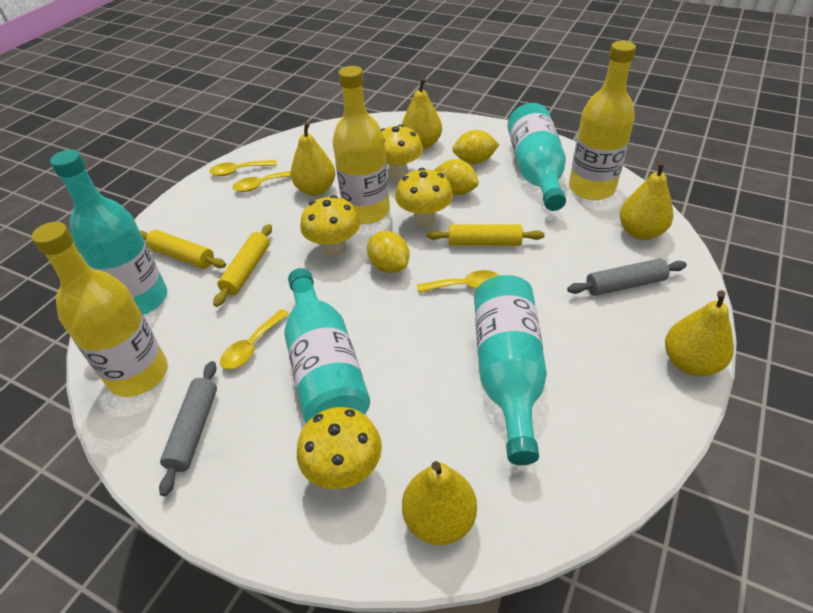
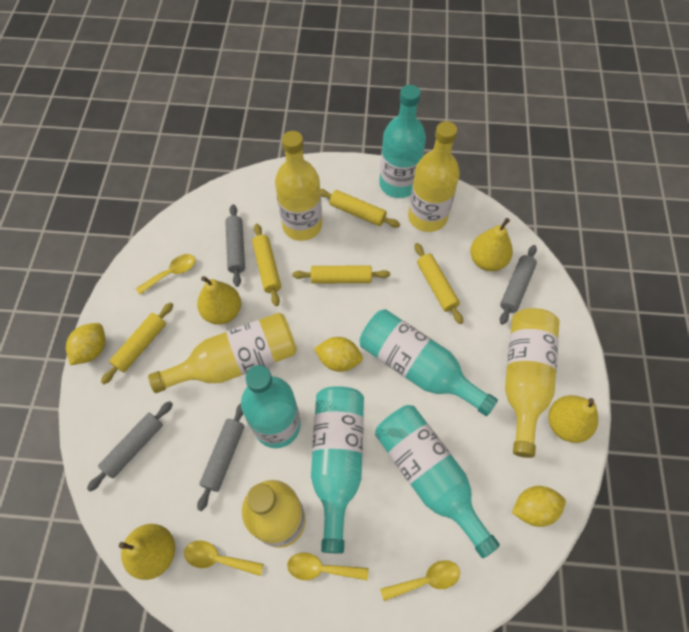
grey rolling pin: [159,361,217,496] [567,258,687,296] = 2 -> [87,401,173,491] [197,403,244,511] [225,204,245,287] [500,245,537,325] = 4
turquoise bottle: [50,150,167,315] [284,268,370,423] [474,275,547,465] [508,103,566,211] = 4 -> [241,365,301,448] [311,386,364,554] [359,309,498,416] [375,405,500,558] [379,85,426,198] = 5
yellow bottle: [32,222,168,397] [333,66,390,224] [569,41,636,200] = 3 -> [148,313,297,393] [242,480,306,548] [275,131,322,241] [408,121,460,232] [505,308,559,458] = 5
yellow mushroom: [297,407,382,489] [300,195,361,257] [381,124,423,180] [395,168,453,228] = 4 -> none = 0
yellow pear: [290,121,335,196] [402,78,442,149] [402,461,477,545] [620,161,673,240] [665,290,734,376] = 5 -> [119,524,175,580] [197,276,241,325] [470,218,513,271] [548,395,598,443] = 4
yellow rolling pin: [140,230,226,269] [213,224,272,307] [427,224,545,246] = 3 -> [101,302,173,384] [252,224,281,306] [292,265,390,284] [320,189,400,228] [414,243,463,324] = 5

